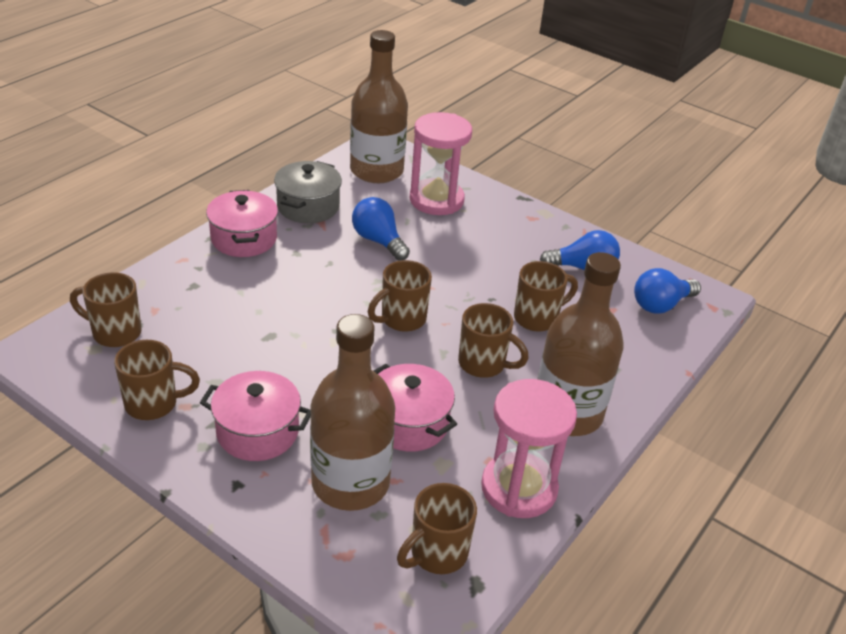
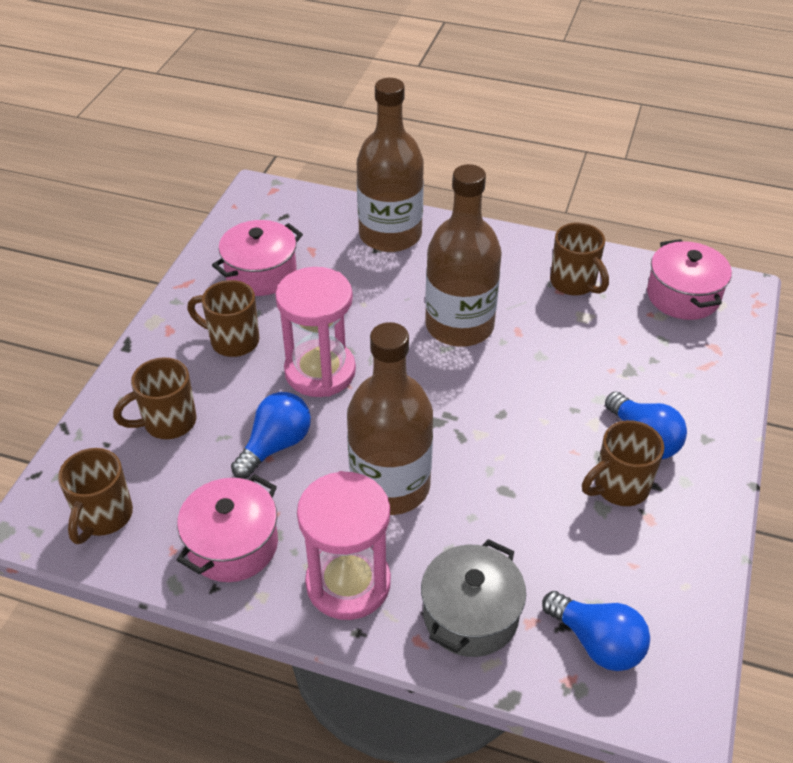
brown mug: [70,272,142,347] [114,340,200,420] [368,260,432,332] [397,483,477,574] [458,303,529,378] [514,261,578,332] = 6 -> [58,448,133,544] [113,357,196,439] [187,280,259,357] [550,223,609,295] [582,420,664,506] = 5

